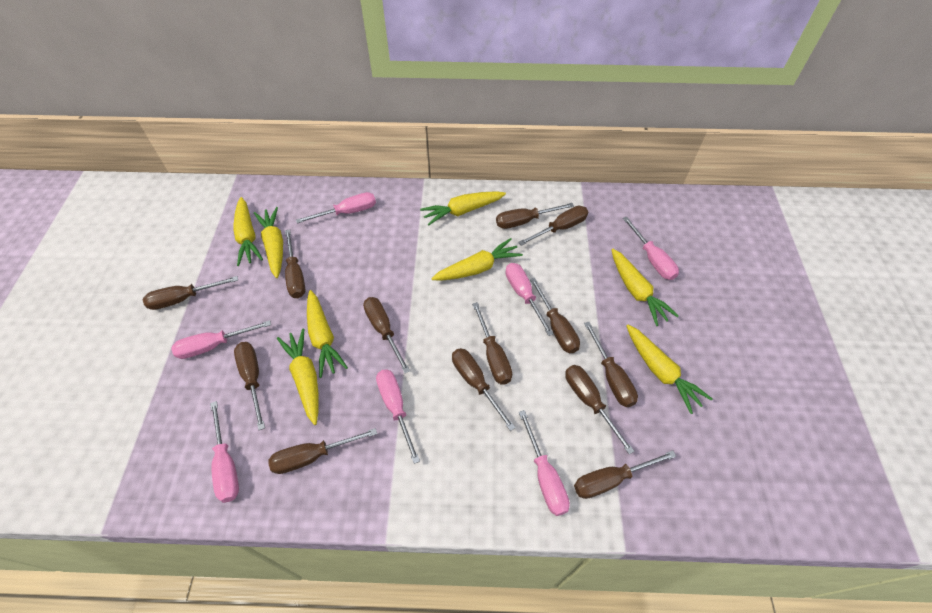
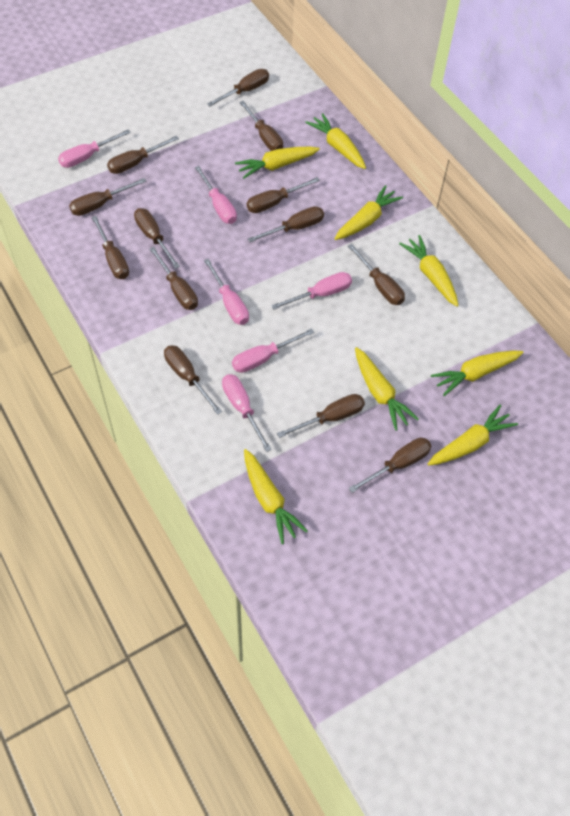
pink screwdriver: [171,320,271,359] [210,401,239,503] [296,192,376,224] [376,369,420,464] [505,263,554,336] [519,410,570,516] [623,217,679,280] = 7 -> [58,130,131,168] [195,166,237,224] [204,259,249,325] [222,374,272,452] [232,328,314,373] [271,272,352,310] = 6

